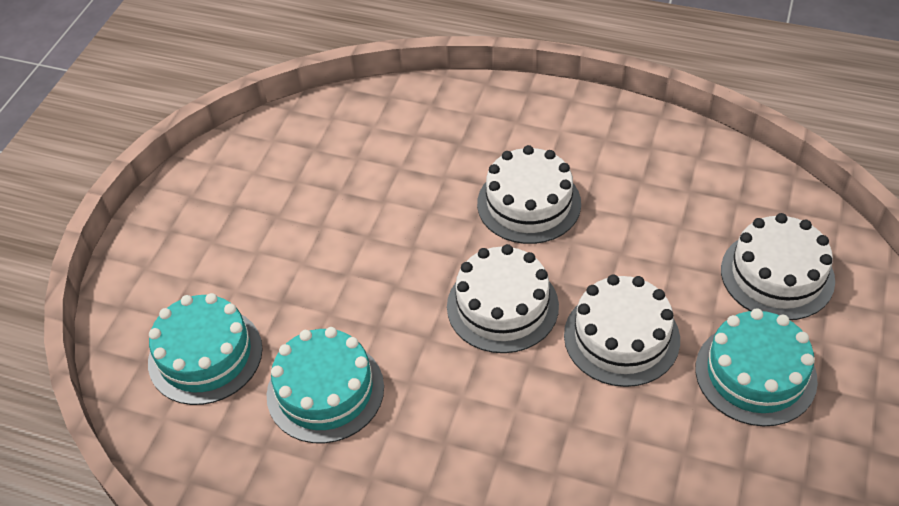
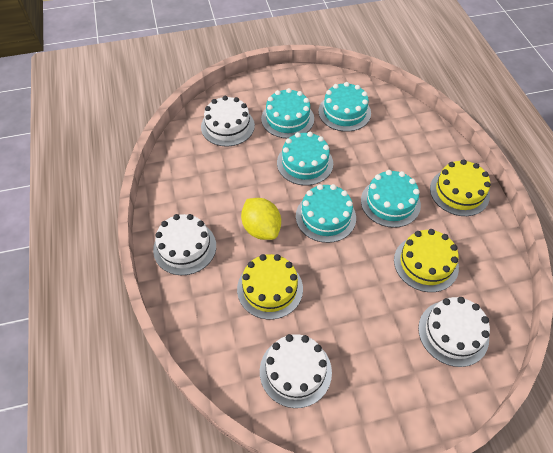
turquoise cake: [148,293,263,405] [267,327,384,443] [696,308,818,427] = 3 -> [261,88,314,138] [277,132,333,186] [296,184,356,243] [318,82,371,132] [361,170,421,228] = 5
yellow cake: none = 0 -> [237,254,303,320] [394,229,459,292] [430,159,491,216] = 3
yellow lemon: none = 0 -> [241,198,281,240] = 1

